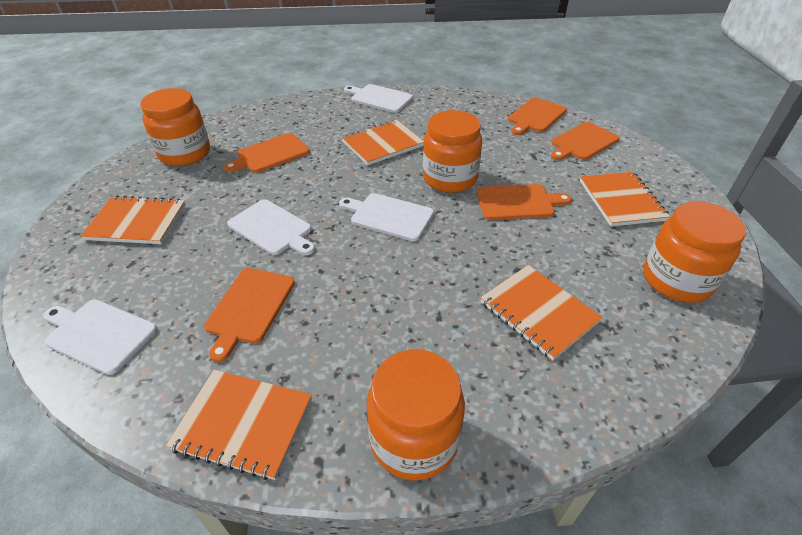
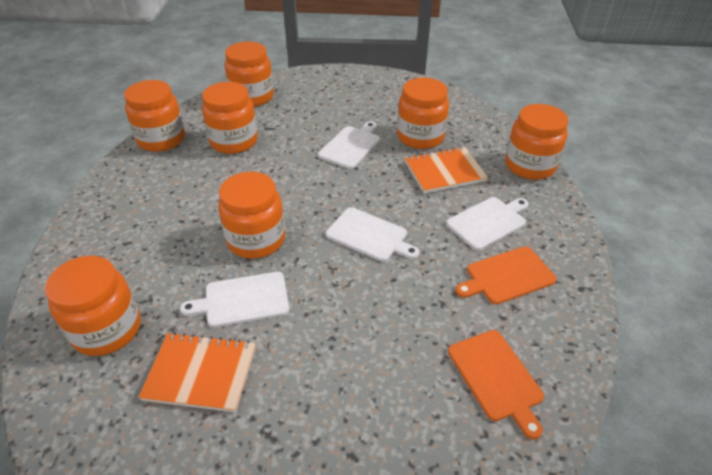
orange cutting board: [204,268,295,362] [224,133,310,173] [476,184,572,220] [508,97,567,135] [551,122,620,160] = 5 -> [448,330,544,440] [455,246,557,304] = 2
orange jar: [140,88,210,166] [366,349,465,481] [423,110,482,193] [643,201,746,303] = 4 -> [45,256,141,356] [124,80,185,152] [202,82,258,154] [218,172,285,259] [224,42,274,107] [397,78,449,149] [505,104,568,180] = 7
orange notebook: [80,196,185,244] [166,370,312,480] [342,120,424,165] [480,265,603,360] [580,172,670,226] = 5 -> [138,332,256,412] [405,147,488,193] = 2

